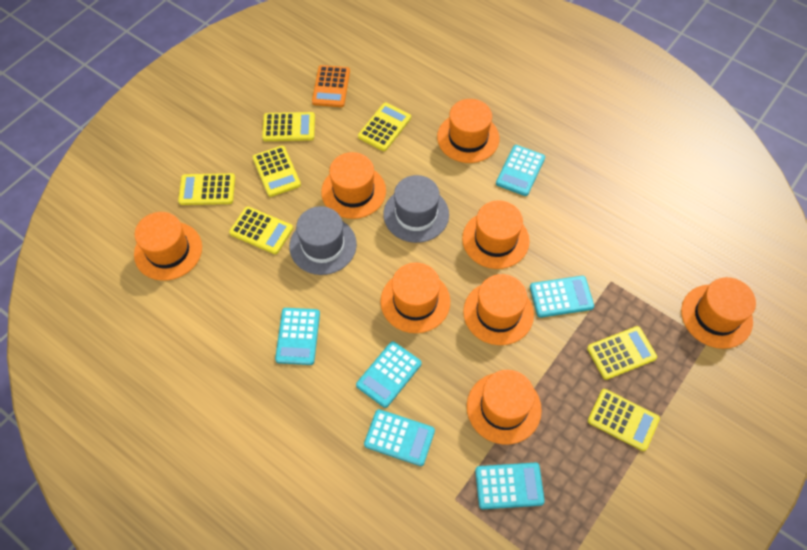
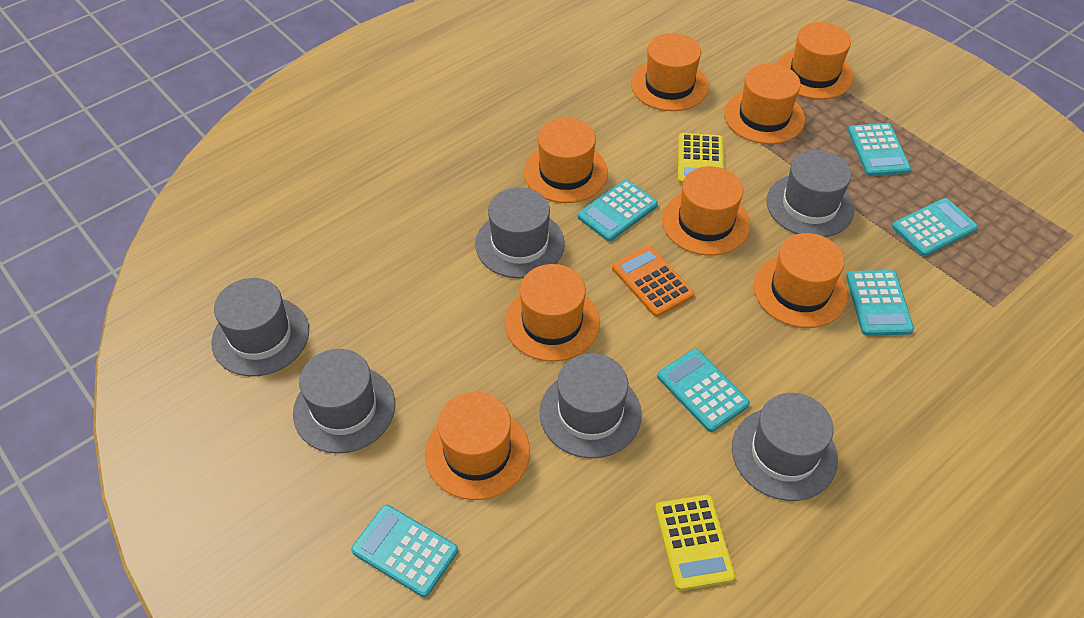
grey hat: [289,206,357,275] [383,175,449,243] = 2 -> [211,278,309,376] [293,349,395,453] [475,187,565,278] [539,353,642,458] [732,393,838,501] [766,150,854,237] = 6
yellow calculator: [178,173,235,205] [229,206,293,254] [253,146,301,197] [262,112,315,141] [358,103,411,151] [587,326,657,380] [588,389,660,451] = 7 -> [655,495,735,591] [678,133,724,184] = 2

